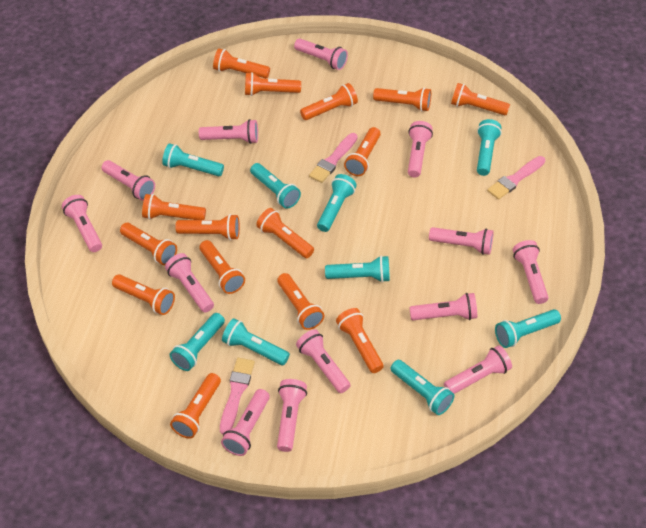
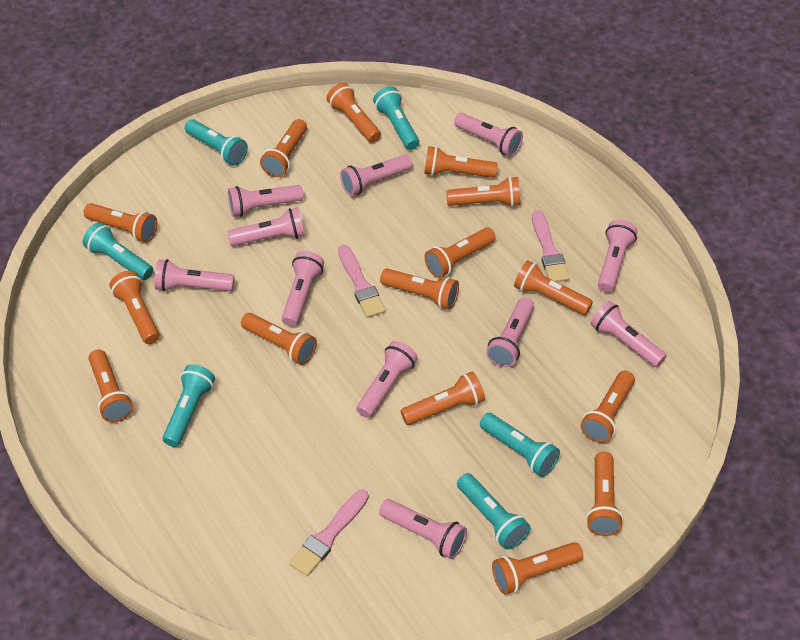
pink flashlight: [62,195,102,252] [102,160,155,201] [165,253,214,313] [199,119,258,144] [221,389,270,456] [277,379,307,452] [294,38,348,70] [296,329,351,393] [408,121,433,177] [410,293,477,320] [429,227,494,255] [444,345,512,394] [513,240,548,304] = 13 -> [154,259,234,291] [227,208,305,246] [228,185,304,217] [282,251,324,326] [340,155,412,196] [356,341,418,418] [379,499,467,559] [454,113,523,157] [486,298,534,367] [590,301,667,367] [598,220,637,292] = 11
turquoise flashlight: [162,143,224,176] [170,313,225,371] [222,318,290,365] [250,163,301,209] [317,174,357,232] [325,256,390,283] [391,360,454,415] [477,119,502,176] [495,309,561,348] = 9 -> [83,222,153,280] [162,364,215,447] [185,119,248,166] [373,87,419,150] [457,473,530,550] [480,413,560,477] = 6

